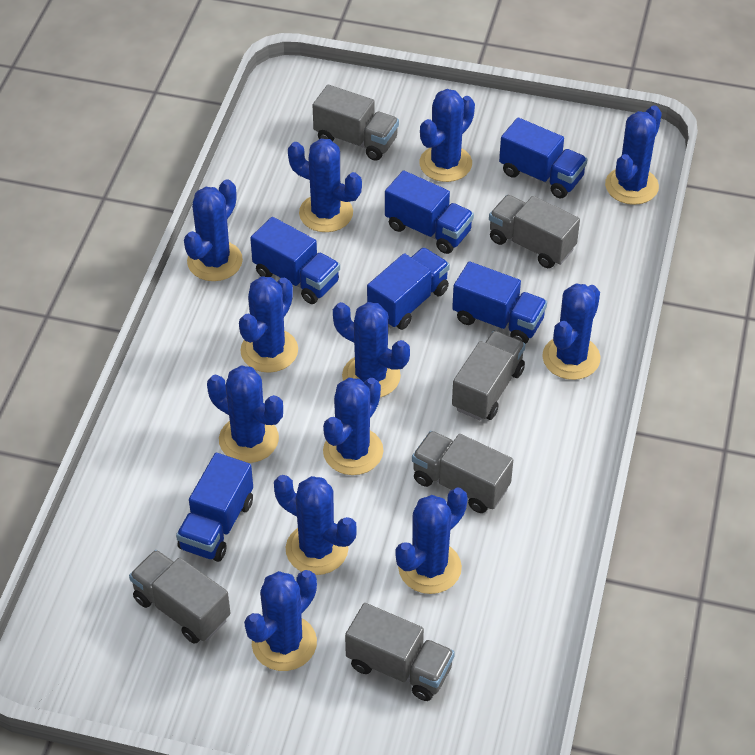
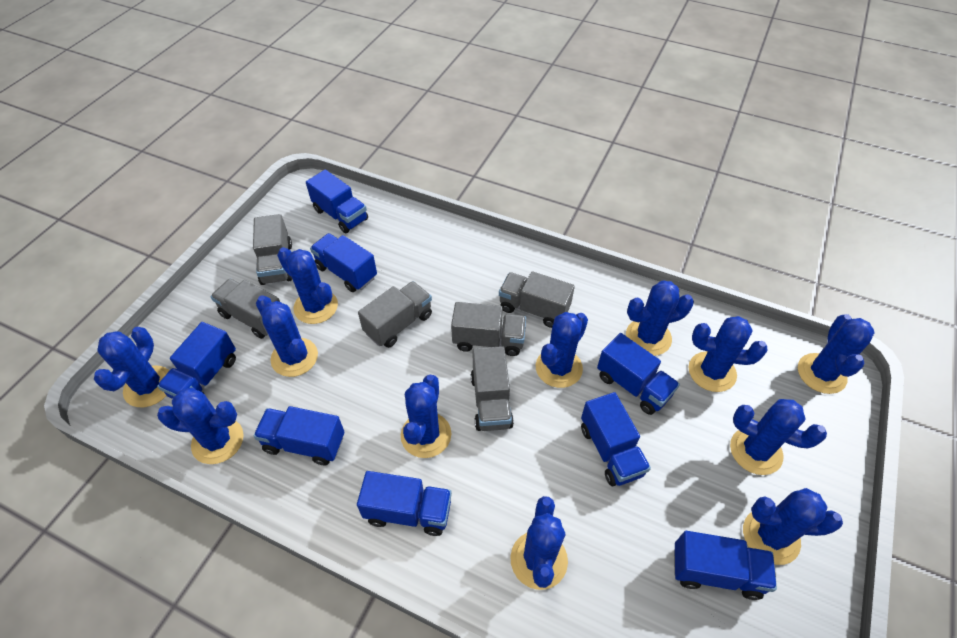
blue truck: [176,453,253,562] [250,217,340,304] [367,247,450,330] [385,170,474,254] [452,261,547,344] [499,118,588,198] = 6 -> [157,322,236,399] [253,406,344,465] [306,170,368,233] [310,233,377,292] [357,471,452,536] [581,392,651,486] [597,333,680,415] [674,531,777,600] = 8

